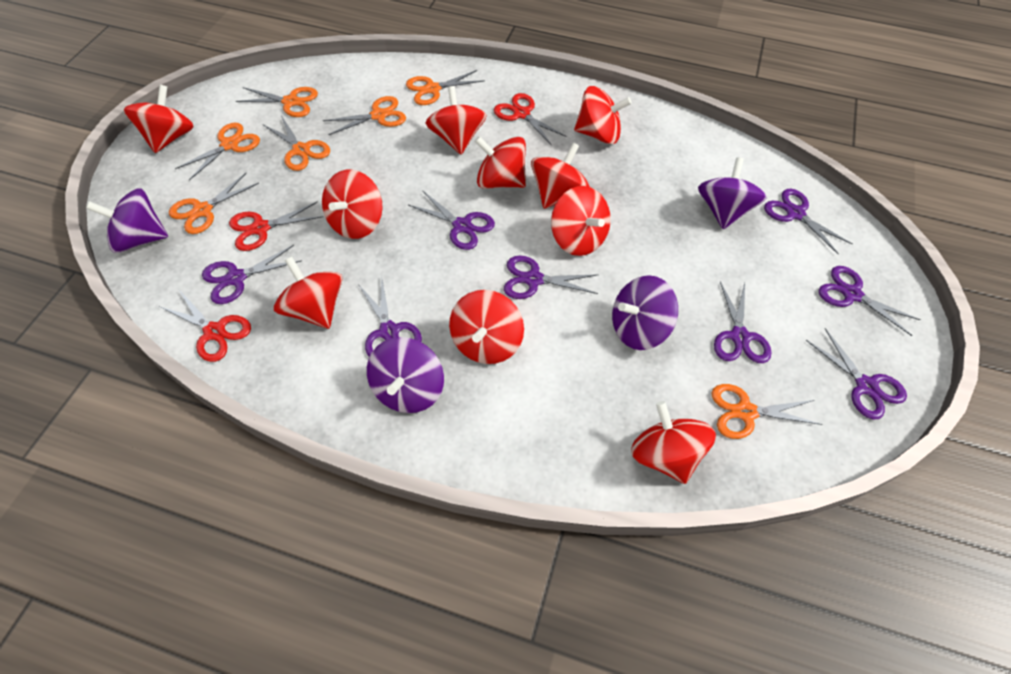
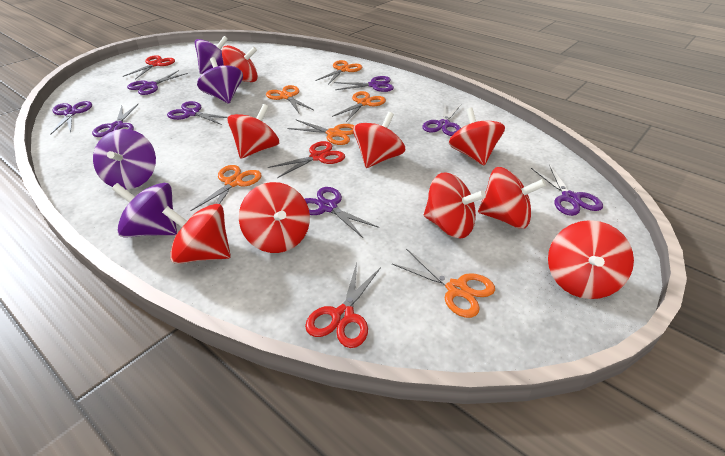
orange scissors: [169,173,259,234] [175,123,260,180] [236,87,318,117] [264,116,330,171] [323,96,406,135] [406,70,485,105] [711,384,823,439] = 7 -> [190,165,262,211] [266,85,314,113] [288,120,355,145] [316,60,362,85] [332,91,386,122] [392,249,495,318] = 6
red spinning top: [124,85,194,153] [274,257,343,329] [322,169,383,239] [426,86,486,154] [449,290,524,364] [475,136,526,189] [531,143,590,209] [551,186,611,256] [574,86,632,144] [631,401,716,484] = 10 -> [162,204,231,264] [222,45,258,82] [227,104,279,159] [239,182,310,253] [353,112,405,168] [424,173,486,238] [449,107,505,165] [478,167,546,228] [548,220,634,299] = 9

